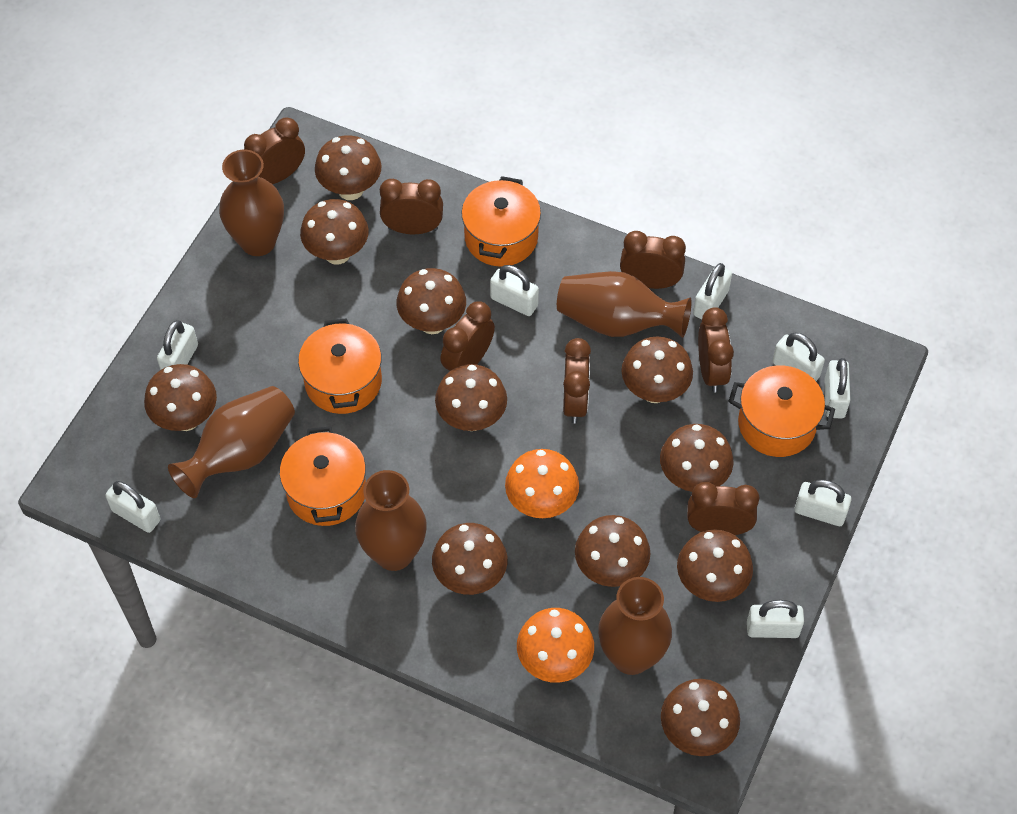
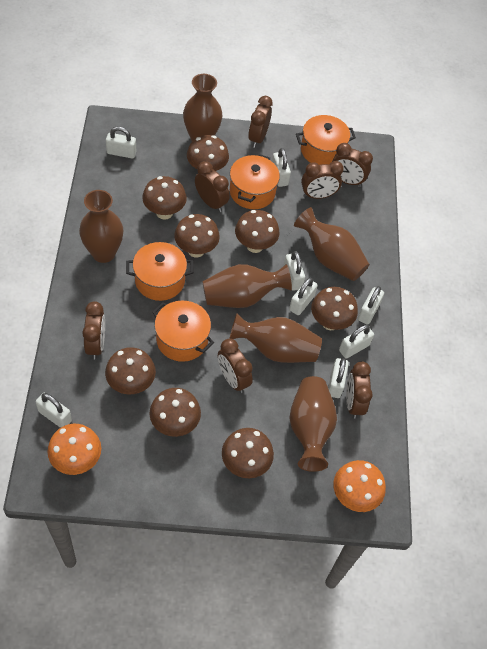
brown mushroom: [144,364,217,431] [300,199,369,265] [315,135,381,200] [397,268,466,334] [432,523,508,595] [435,364,507,431] [575,515,651,587] [622,337,693,403] [660,424,733,492] [661,679,740,756] [677,529,753,602] = 11 -> [105,347,156,395] [142,176,187,220] [149,388,201,437] [174,214,220,258] [187,135,229,171] [222,428,274,478] [235,210,280,253] [311,287,358,331] = 8
brown vase: [168,386,295,498] [219,150,284,256] [355,470,427,571] [557,271,692,338] [598,577,672,675] = 5 -> [79,190,124,263] [183,74,222,141] [202,264,292,308] [229,313,322,363] [289,376,337,472] [294,207,369,281] = 6

